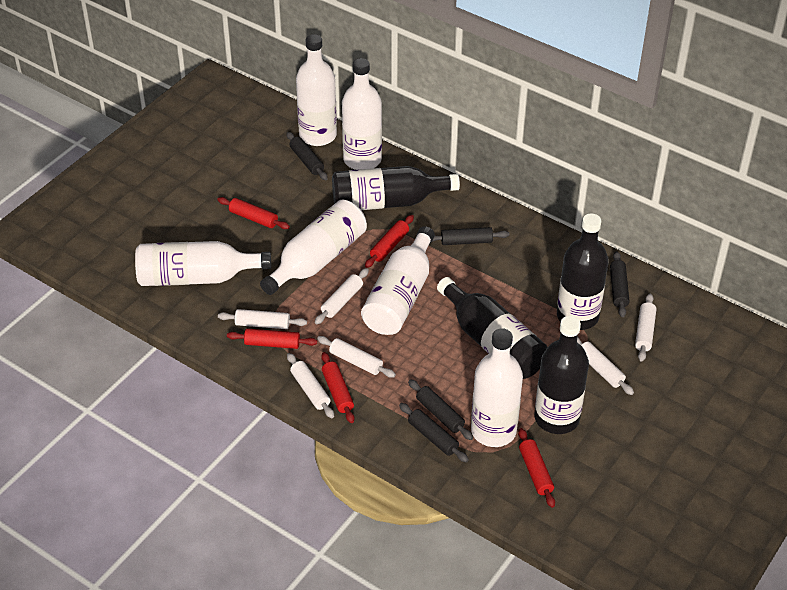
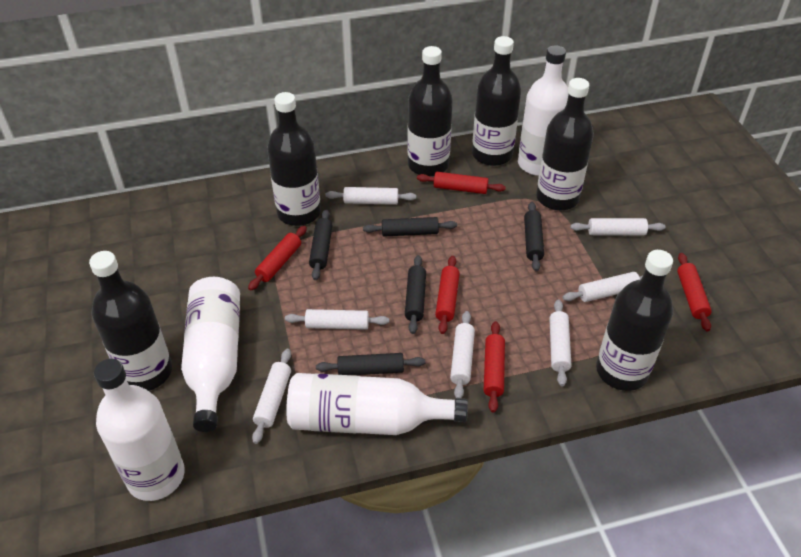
black bottle: [332,166,460,210] [437,277,547,379] [534,316,589,434] [557,213,609,330] = 4 -> [89,251,172,391] [267,92,321,226] [407,46,453,176] [472,36,521,166] [536,78,594,211] [596,250,673,391] = 6
white bottle: [135,241,271,286] [260,200,367,295] [296,34,337,146] [342,58,382,170] [361,226,435,335] [471,328,523,447] = 6 -> [94,359,185,501] [181,277,240,432] [286,373,468,435] [518,45,569,176] = 4
white rolling pin: [218,309,307,329] [287,353,334,418] [315,268,369,324] [317,336,396,378] [577,336,634,395] [635,293,656,362] = 6 -> [252,349,291,444] [285,309,389,330] [326,187,416,205] [450,311,475,398] [549,299,571,386] [563,272,643,302] [570,218,666,235] = 7

